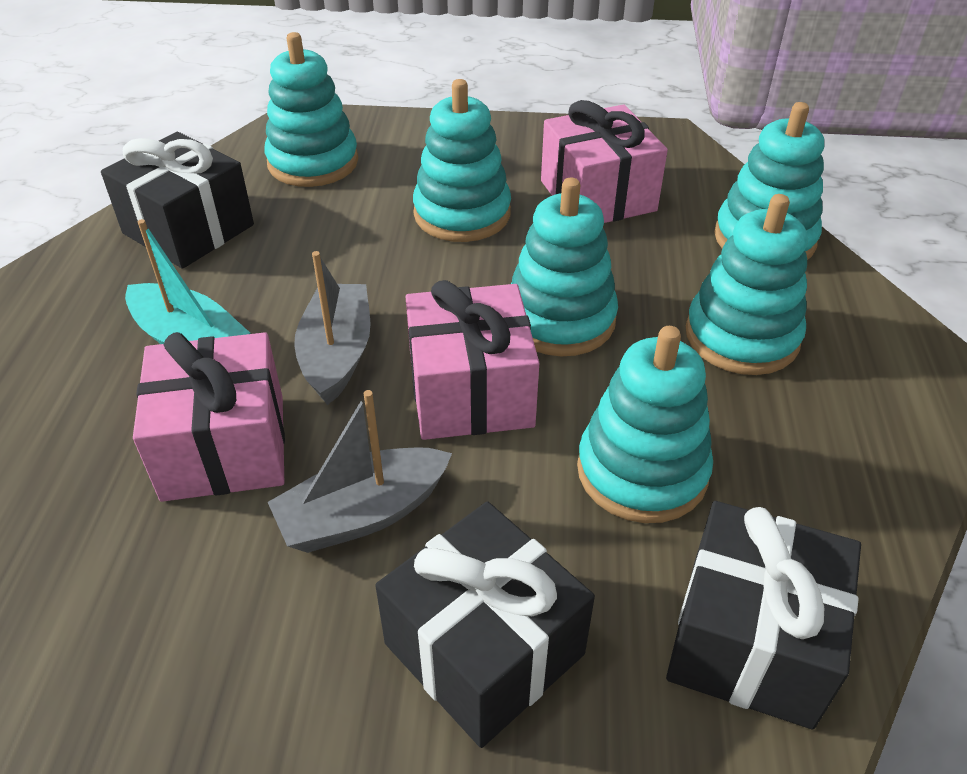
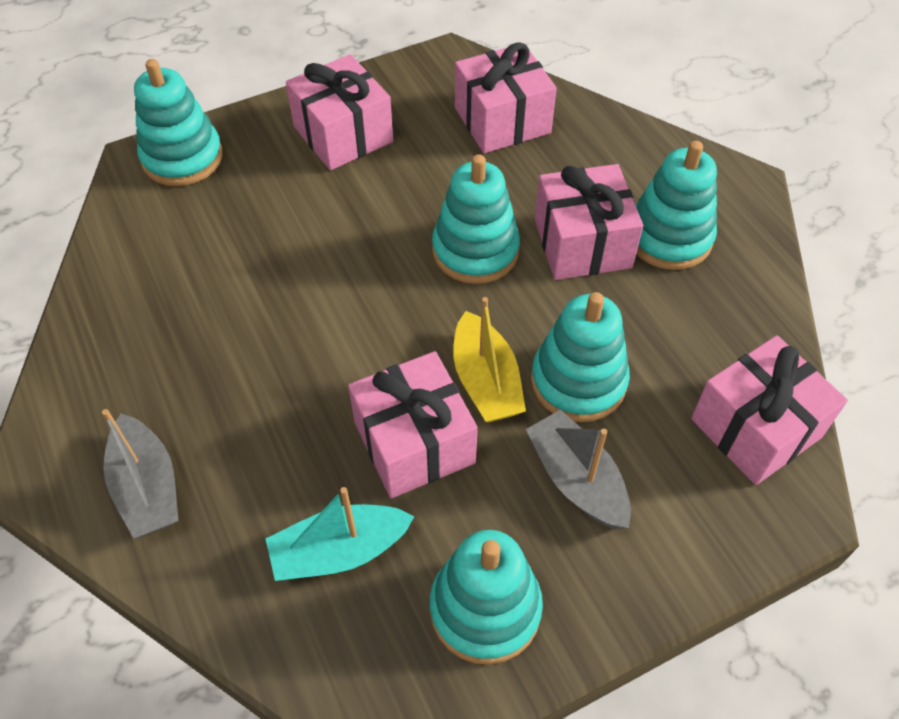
black gift: [101,132,254,269] [375,501,595,748] [666,501,861,729] = 3 -> none = 0
pink gift: [133,332,285,502] [406,280,539,440] [541,100,668,223] = 3 -> [286,54,393,170] [348,351,478,498] [455,42,557,153] [535,164,643,280] [691,335,848,485] = 5
turquoise stacking toy: [264,32,358,187] [413,79,511,242] [511,178,618,356] [577,326,713,523] [686,194,808,375] [714,102,824,260] = 6 -> [134,59,223,186] [430,530,543,665] [432,154,520,284] [531,292,630,422] [636,141,717,270] = 5
yellow boat: none = 0 -> [453,297,526,423] = 1

